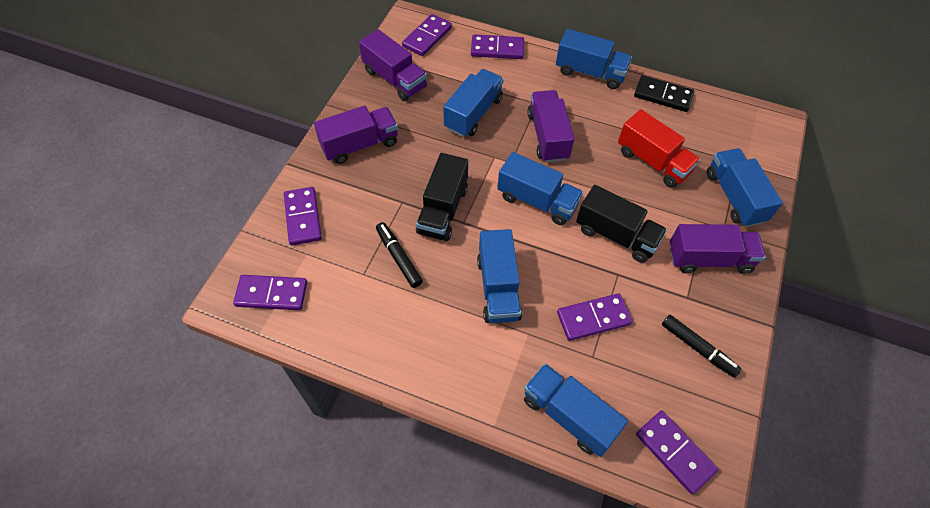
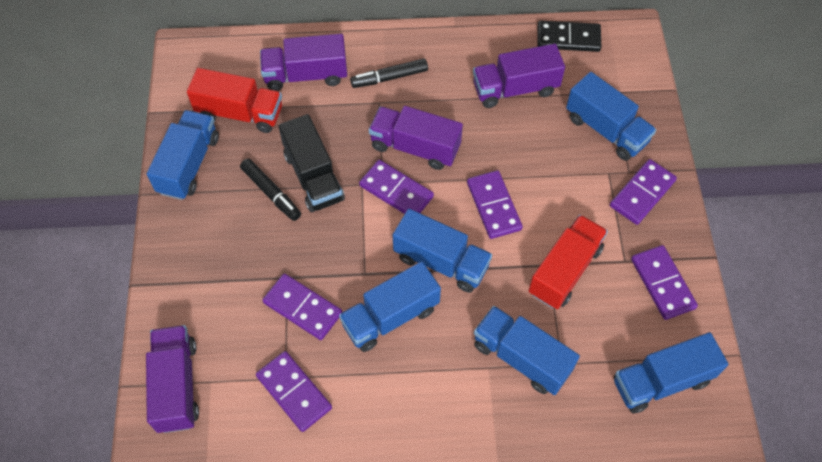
black truck: [416,153,468,241] [576,185,667,263] = 2 -> [278,114,345,212] = 1
red truck: [618,109,700,188] = 1 -> [187,68,282,133] [529,215,608,309] = 2

